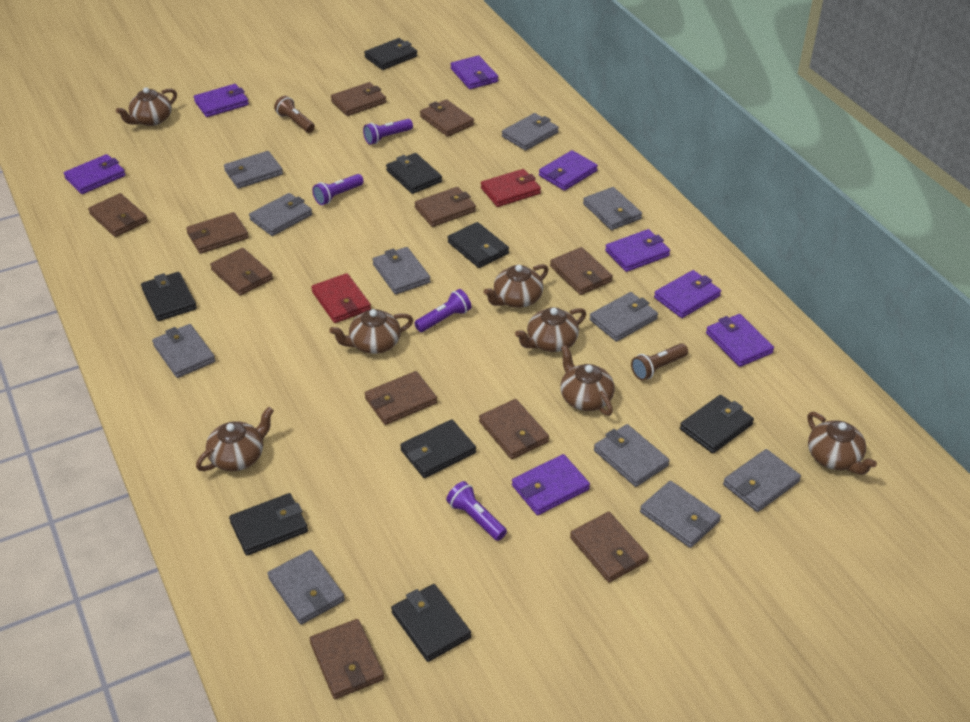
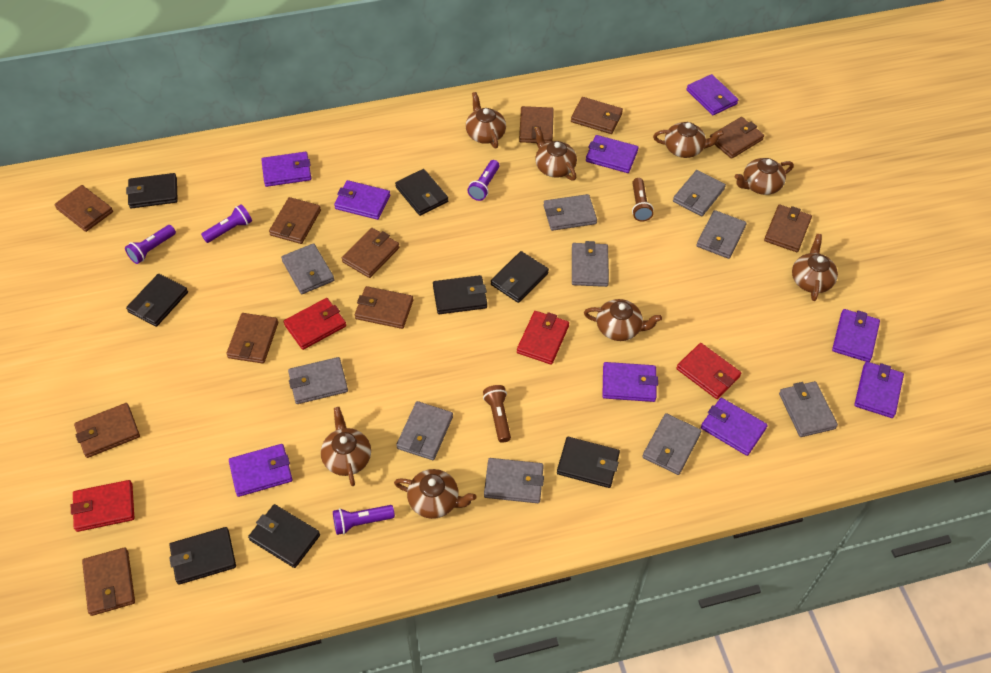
brown teapot: [116,87,177,126] [196,407,274,471] [329,309,413,354] [484,264,548,308] [515,307,586,352] [560,345,615,416] [807,412,877,475] = 7 -> [321,407,371,486] [394,469,477,519] [466,92,506,148] [535,127,577,180] [584,299,662,341] [653,122,724,158] [735,158,794,195] [792,234,838,301] = 8
grey wallet: [152,324,216,378] [224,151,283,189] [249,193,312,236] [267,550,345,625] [372,247,431,295] [502,113,559,151] [583,187,642,230] [590,292,658,342] [594,424,670,487] [640,481,721,548] [723,449,801,512] = 11 -> [281,243,334,294] [288,357,348,404] [396,401,453,460] [484,458,544,503] [543,194,597,231] [572,241,609,287] [642,413,701,475] [673,170,726,217] [697,210,747,259] [779,381,838,437] = 10
purple wallet: [64,154,126,194] [194,84,249,117] [450,55,498,89] [512,454,590,515] [539,150,598,191] [605,229,670,272] [654,270,721,318] [706,314,774,367] = 8 -> [229,444,292,497] [261,152,311,187] [334,180,390,220] [586,135,638,173] [602,362,658,402] [686,74,738,115] [701,398,768,456] [832,309,880,362] [854,361,904,418] = 9
red wallet: [312,273,371,323] [481,169,541,207] = 2 -> [71,480,134,532] [283,298,346,350] [517,311,569,365] [676,343,741,399] = 4

